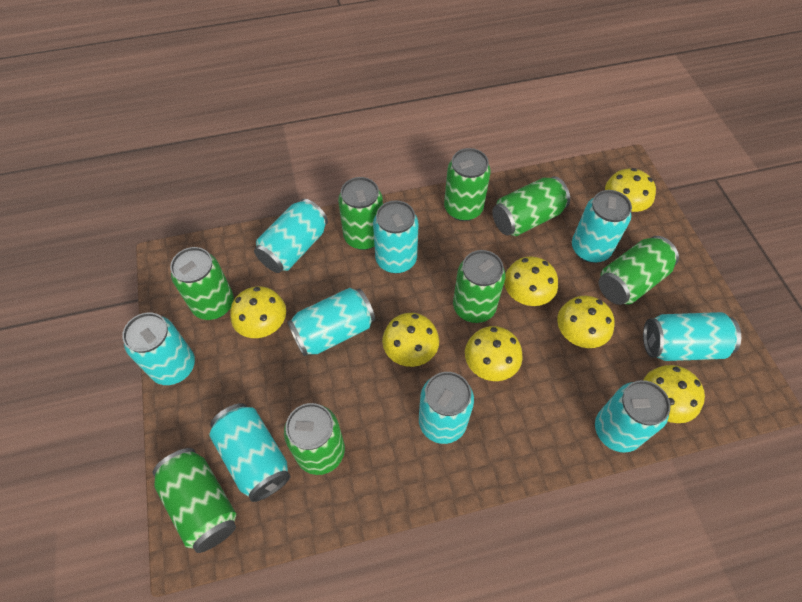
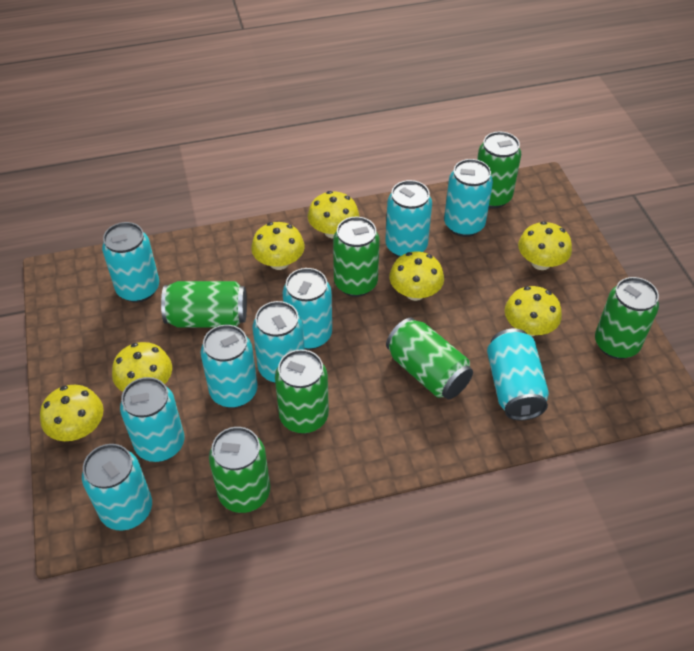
green can: [152,448,236,553] [170,247,234,320] [284,403,345,475] [338,177,383,250] [444,148,491,221] [453,250,505,323] [492,176,570,236] [598,236,679,305] = 8 -> [161,281,247,327] [209,427,270,513] [275,350,329,434] [333,217,380,297] [386,318,473,399] [477,132,521,208] [595,277,659,359] = 7

